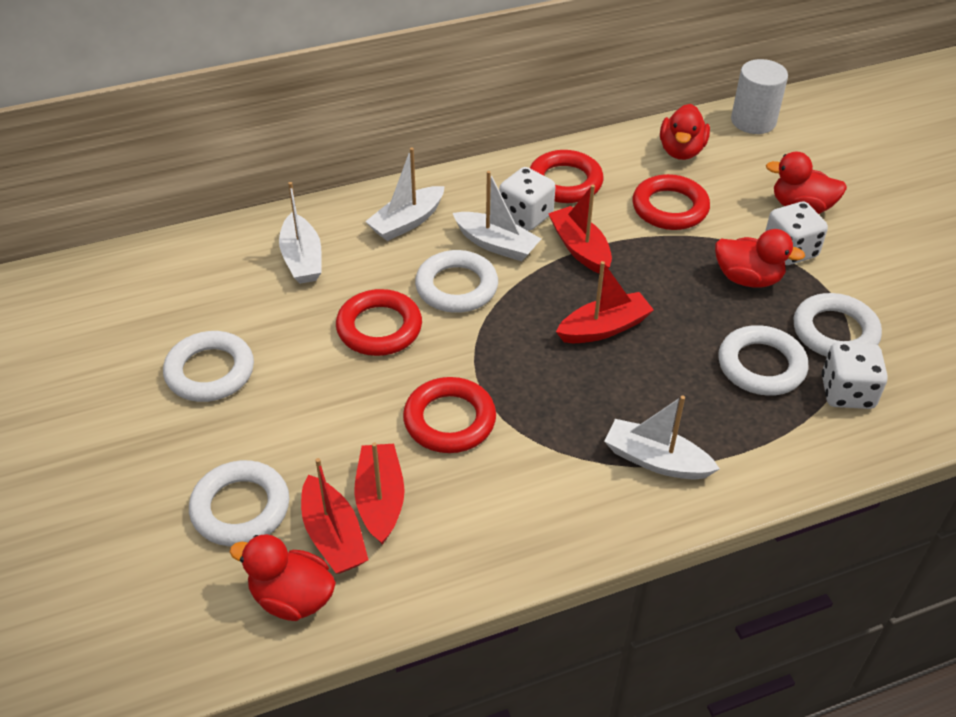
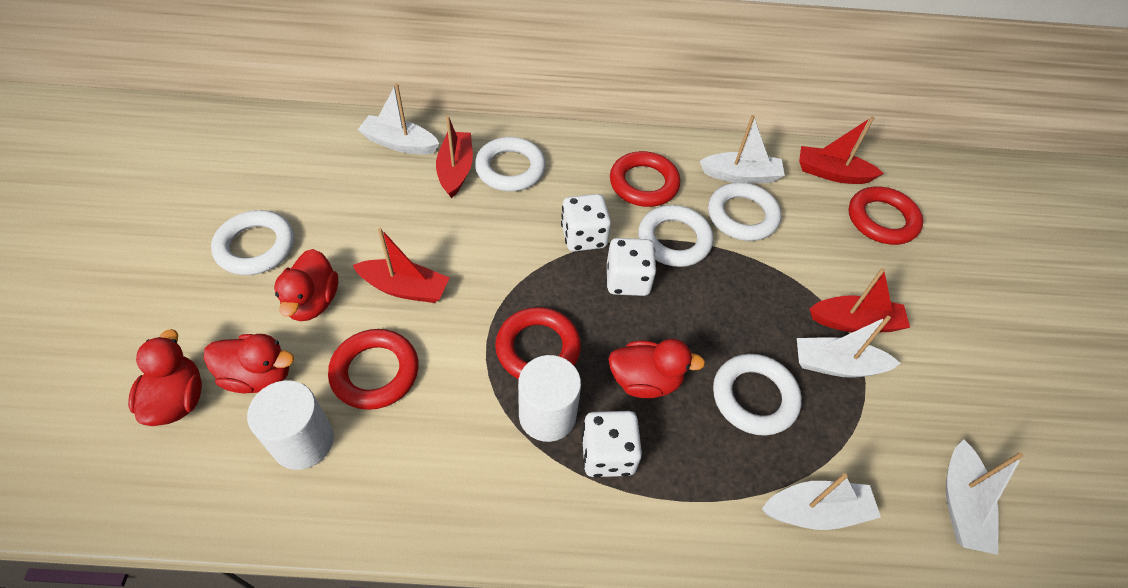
white boat: [279,182,322,284] [365,148,445,241] [453,171,541,261] [604,396,720,480] = 4 -> [358,83,440,154] [700,115,785,183] [762,473,881,530] [797,316,900,378] [946,440,1024,555] = 5
white cylinder: [731,59,788,134] = 1 -> [247,380,334,470] [518,355,581,442] = 2

